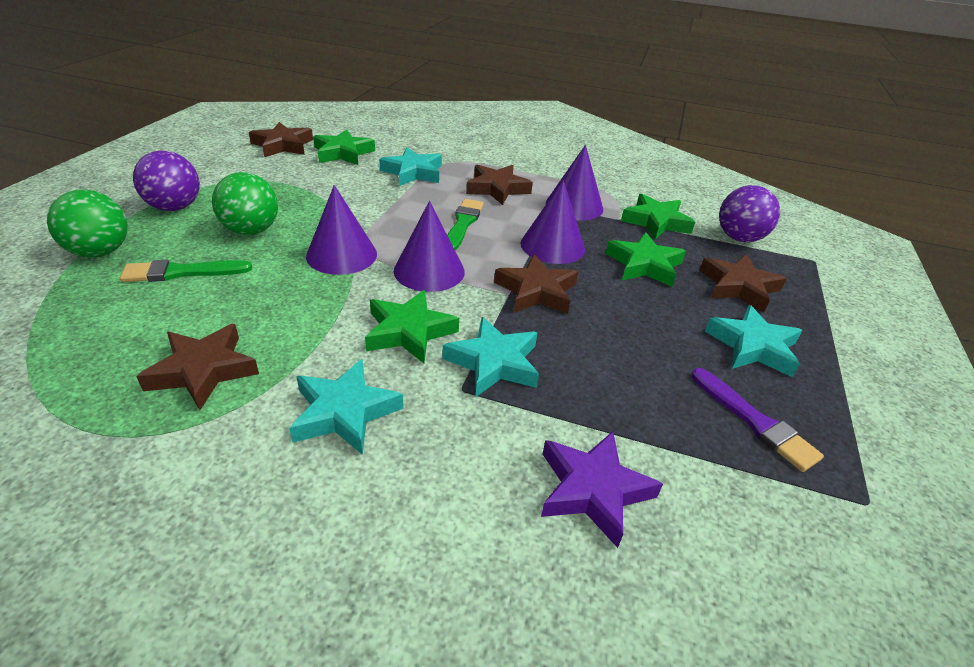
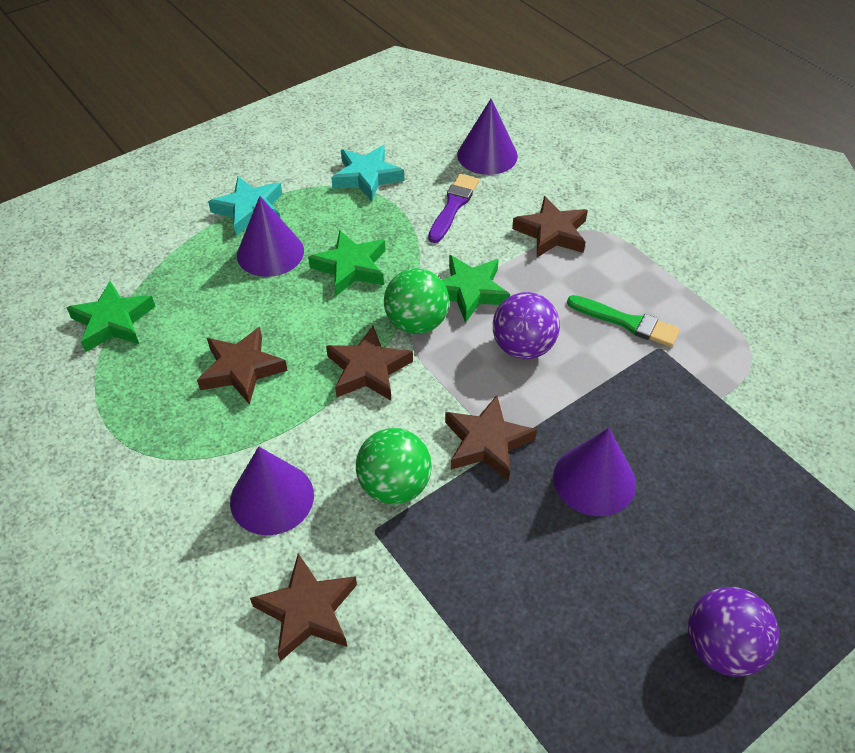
green brush: [120,260,252,282] [447,199,484,251] = 2 -> [567,295,680,347] = 1
green star: [313,129,375,165] [365,290,459,363] [606,232,686,287] [621,194,695,239] = 4 -> [66,281,156,352] [308,230,385,296] [442,255,510,323] = 3
purple star: [541,432,663,548] = 1 -> none = 0
turquoise star: [289,359,404,455] [379,148,442,186] [443,317,539,397] [705,305,803,377] = 4 -> [208,177,282,236] [331,145,404,201] = 2

